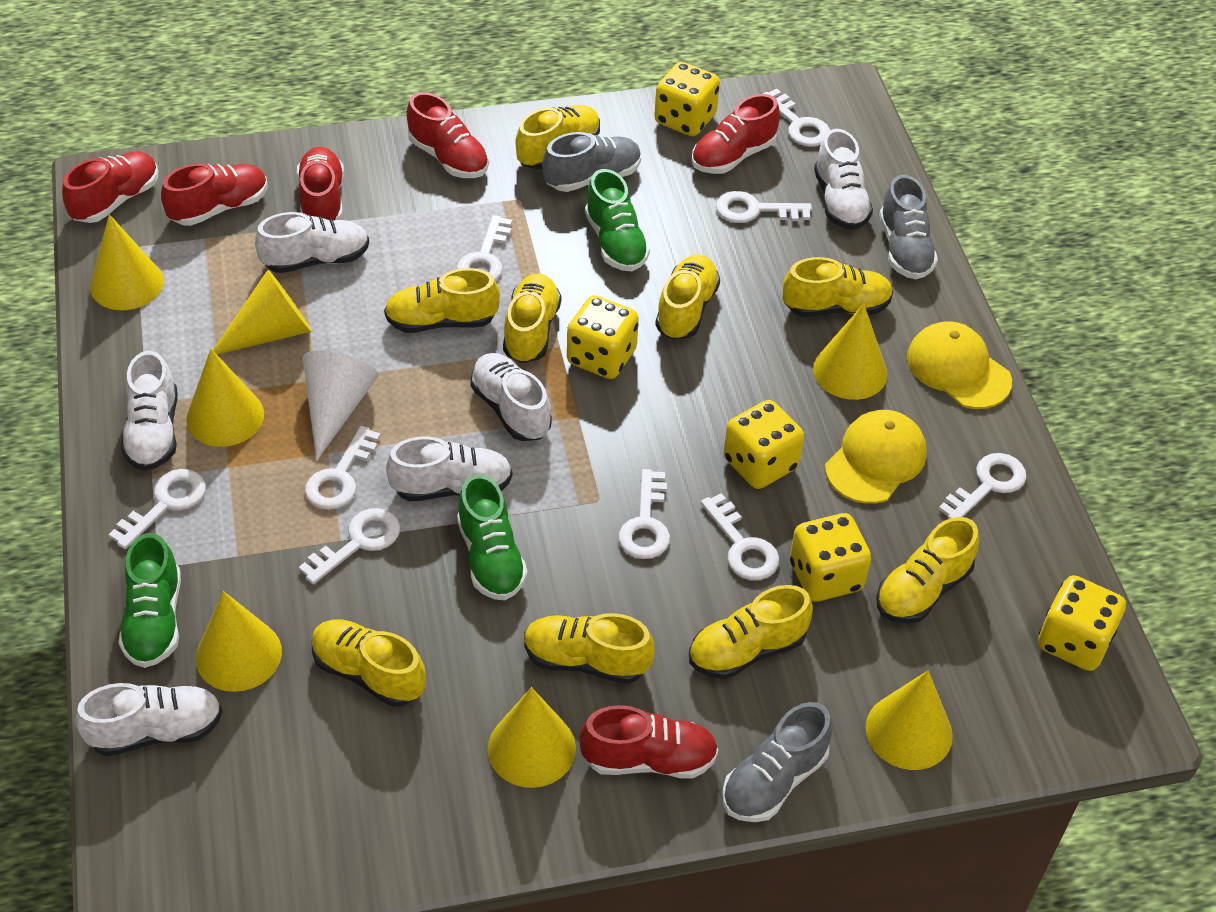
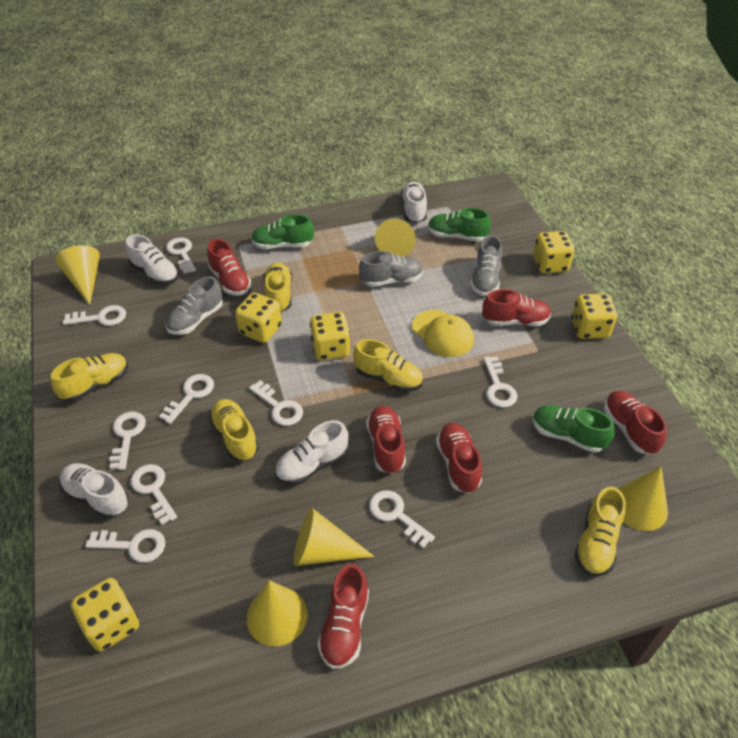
white cone: [303,351,378,460] = 1 -> none = 0
white shoe: [75,683,222,756] [121,351,177,471] [255,212,369,273] [386,436,512,501] [470,353,552,441] [814,129,873,230] = 6 -> [59,463,129,519] [126,235,179,285] [275,420,349,485] [401,182,427,223] = 4
yellow cap: [825,410,927,504] [907,321,1012,409] = 2 -> [412,310,474,357] = 1
yellow cone: [90,214,164,310] [186,349,264,447] [196,591,282,692] [213,270,312,355] [488,687,576,788] [813,304,887,400] [866,670,953,770] = 7 -> [55,245,100,305] [247,580,307,647] [294,508,375,566] [375,218,416,257] [618,466,668,531] = 5
yellow shoe: [312,619,426,707] [384,268,500,333] [503,274,561,363] [515,105,600,169] [524,613,655,684] [655,254,720,340] [689,585,813,679] [783,257,893,317] [876,517,979,623] = 9 -> [51,353,128,402] [209,399,259,461] [263,263,292,312] [353,339,423,392] [574,487,626,577] = 5

